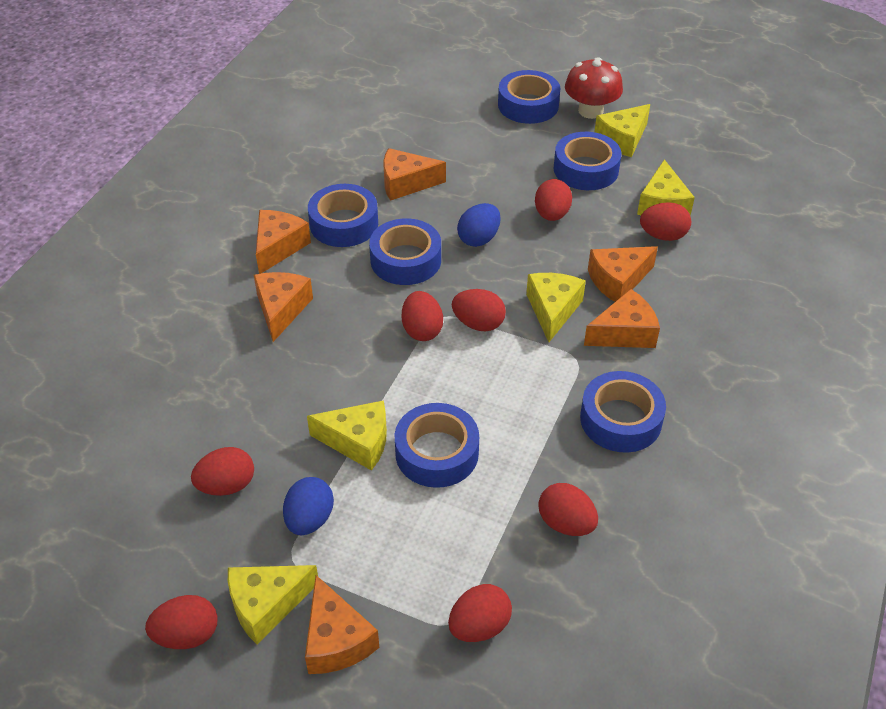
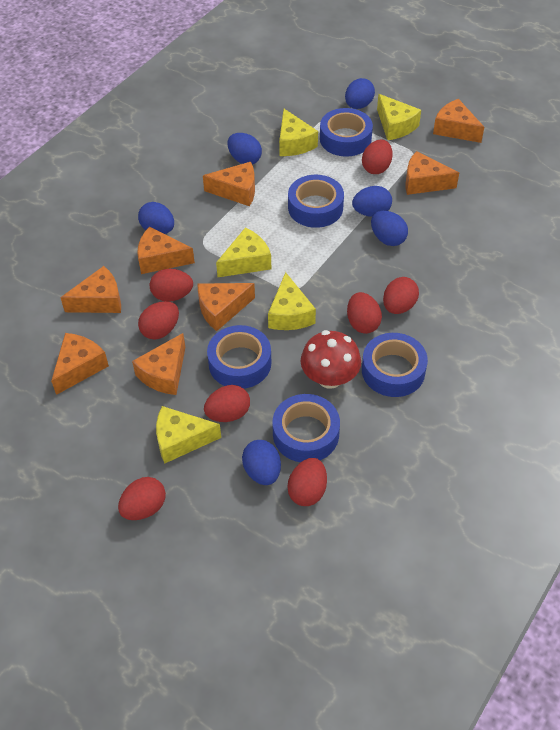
blue egg: [283,477,334,535] [457,203,501,247] = 2 -> [138,202,174,234] [227,133,262,164] [242,440,281,485] [345,78,375,109] [352,186,392,217] [371,211,408,246] = 6
blue tape: [308,184,378,247] [369,218,441,285] [394,403,479,488] [498,70,561,124] [554,132,621,190] [580,371,666,453] = 6 -> [207,325,271,389] [272,394,340,462] [288,175,344,228] [320,108,373,157] [362,333,428,397] = 5
orange cheese: [254,272,313,342] [256,210,311,274] [305,575,379,674] [383,148,446,201] [584,289,660,348] [588,246,658,302] = 6 -> [51,333,109,395] [60,266,121,313] [132,333,185,395] [137,226,195,274] [197,283,255,331] [203,162,255,206] [406,151,459,195] [433,99,484,143] = 8

